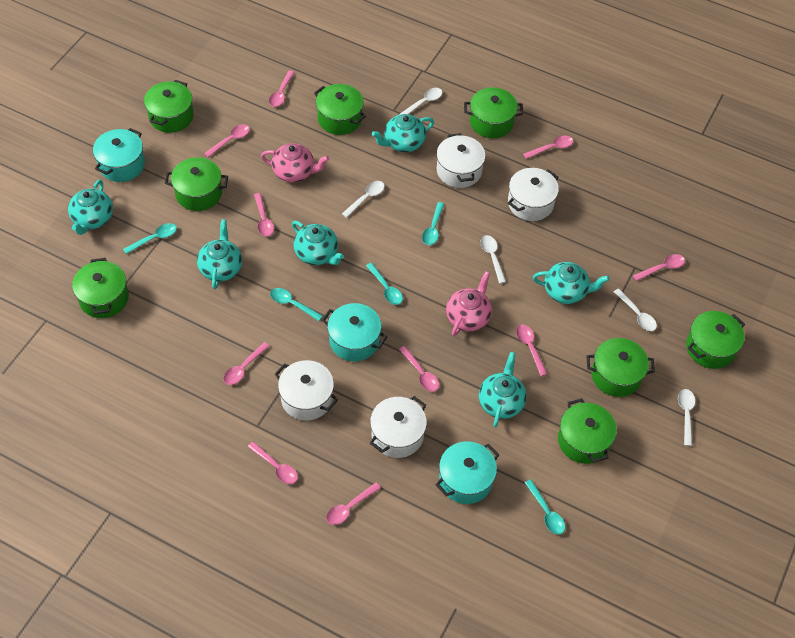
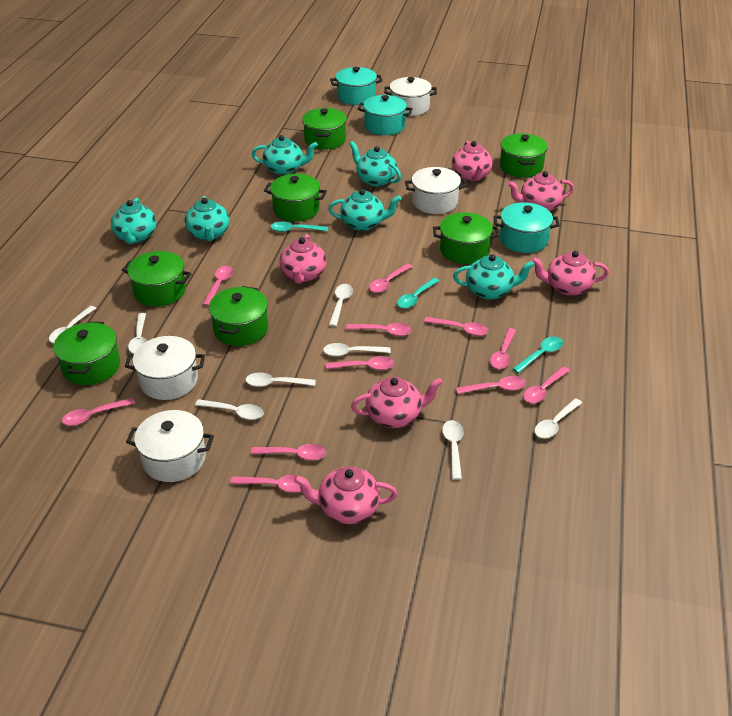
green pot: [72,258,129,318] [144,80,194,133] [165,157,228,211] [314,84,366,135] [464,87,523,138] [558,398,617,464] [587,338,655,397] [686,311,745,369] = 8 -> [53,322,120,385] [122,251,192,306] [209,286,268,346] [264,174,327,222] [302,108,347,150] [433,212,500,264] [500,133,548,178] = 7
pink spoon: [204,124,250,157] [223,342,270,385] [248,442,298,484] [254,193,274,236] [269,70,295,107] [326,482,381,525] [399,346,439,392] [516,324,547,376] [523,136,573,159] [633,254,685,281] = 10 -> [62,398,135,426] [202,266,233,306] [230,475,301,493] [251,444,326,461] [326,356,394,370] [346,323,412,336] [369,263,413,293] [424,317,488,336] [456,376,526,394] [490,328,516,369] [523,366,570,403] = 11
pink teapot: [261,143,329,183] [446,271,492,336] = 2 -> [279,234,327,284] [294,467,397,524] [351,377,443,428] [452,141,493,181] [508,171,574,211] [531,251,609,296] = 6
turquoise spoon: [123,223,177,254] [270,288,323,321] [366,263,403,305] [422,202,444,245] [525,479,565,535] = 5 -> [271,222,328,232] [397,278,440,308] [513,336,563,373] = 3
white spoon: [342,181,385,218] [399,88,442,115] [481,235,506,284] [614,289,657,331] [678,389,695,446] = 5 -> [49,306,96,343] [128,313,147,354] [195,399,264,420] [245,372,316,387] [323,343,391,356] [329,284,353,327] [442,420,464,480] [535,398,582,438] = 8

